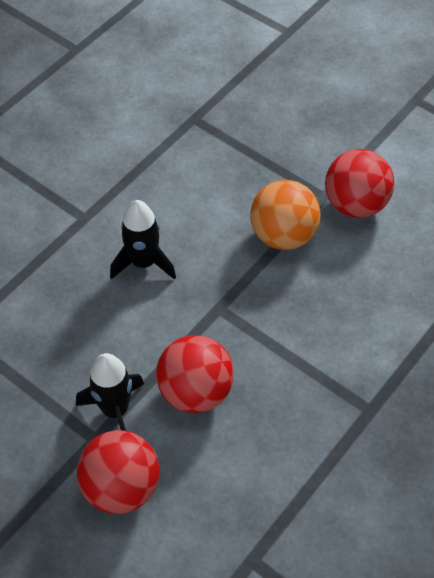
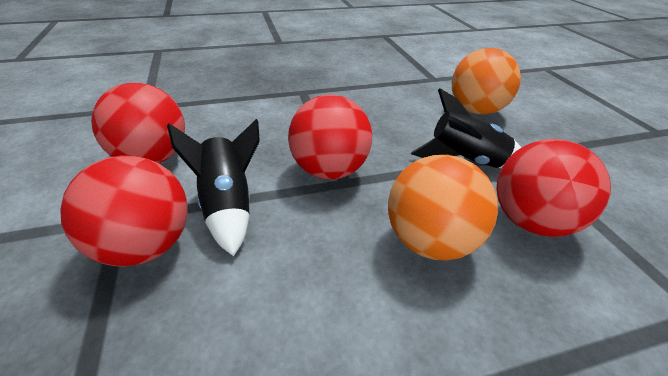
orange ball: [250,180,321,250] = 1 -> [388,155,498,260] [452,48,521,114] = 2
red ball: [77,430,160,514] [156,335,234,413] [325,149,394,218] = 3 -> [60,155,187,267] [91,83,185,163] [288,95,372,180] [496,139,611,237] = 4

